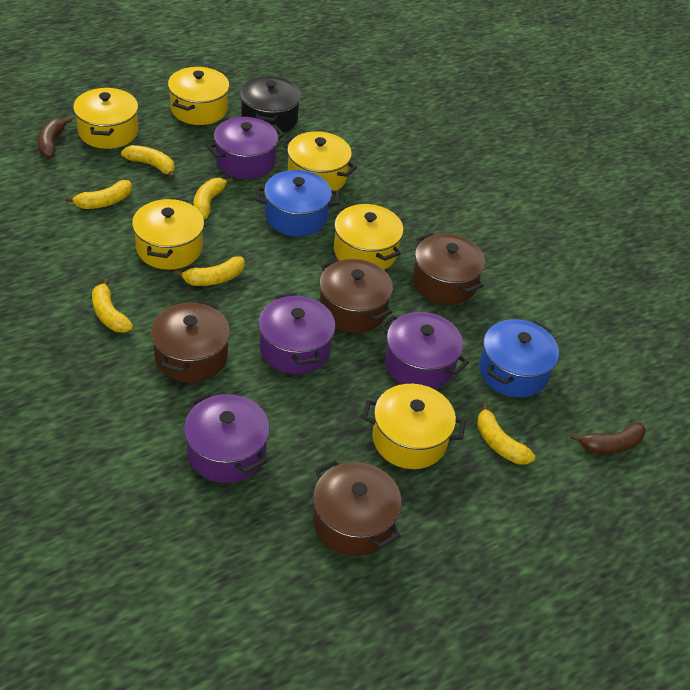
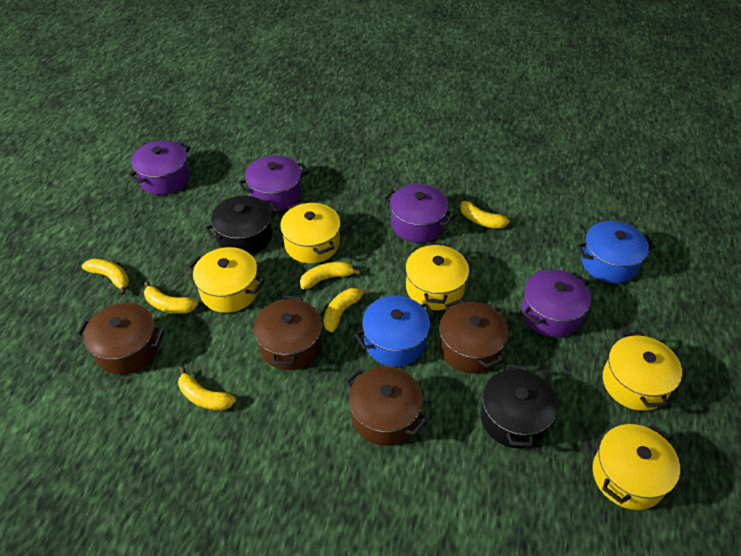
black pot: [240,76,301,134] = 1 -> [205,196,279,254] [481,364,557,448] = 2
brown banana: [37,117,72,158] [570,422,646,454] = 2 -> none = 0
yellow pot: [73,87,138,149] [132,197,204,270] [168,67,229,125] [282,131,357,190] [334,203,404,270] [363,384,465,469] = 6 -> [188,247,265,313] [280,202,341,263] [405,243,469,310] [592,424,680,510] [603,332,682,411] = 5

